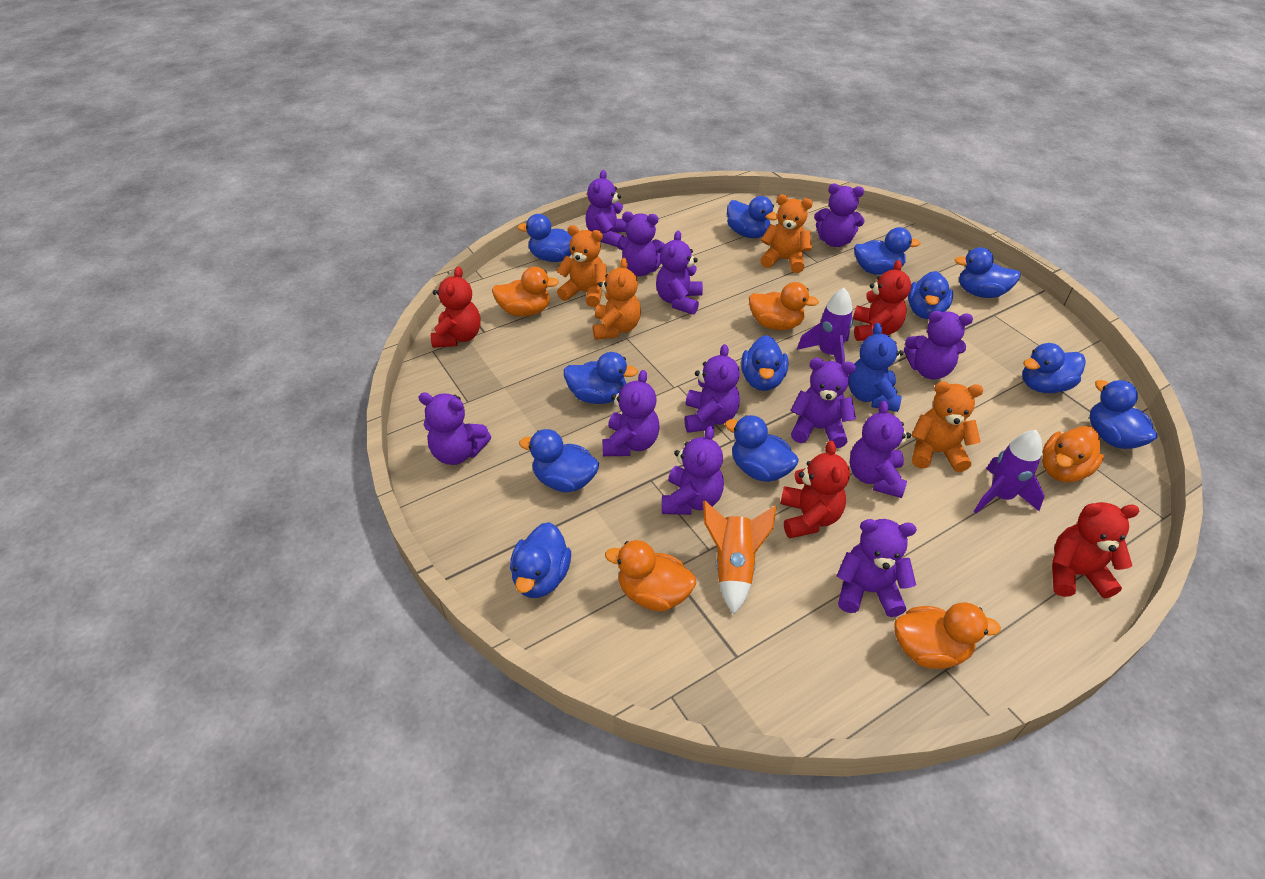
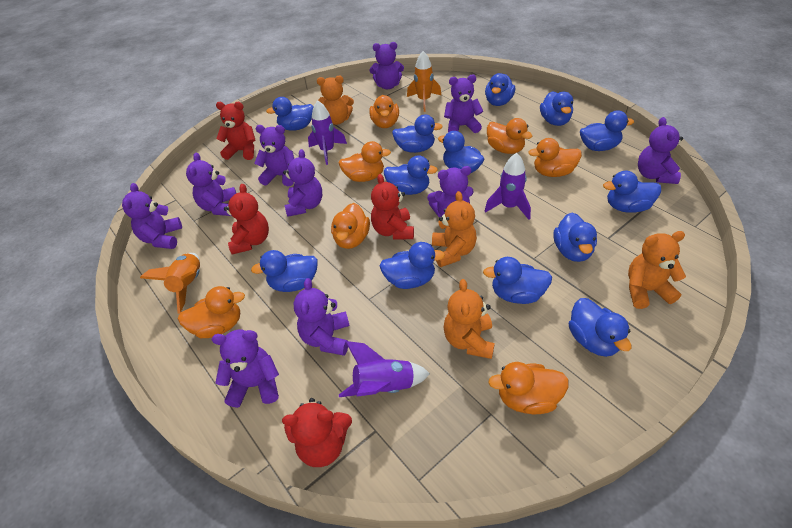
blue duck: [510,522,571,598] [518,214,572,262] [519,429,599,492] [564,352,638,404] [725,415,799,482] [727,196,777,238] [741,335,788,391] [854,227,920,275] [908,271,953,319] [955,247,1021,298] [1022,343,1086,393] [1089,380,1158,449] = 12 -> [251,250,318,292] [266,97,314,131] [380,242,445,289] [384,155,438,195] [392,115,443,153] [438,131,484,174] [483,257,552,304] [485,73,515,106] [540,91,573,126] [553,213,597,262] [569,298,631,357] [580,110,634,151] [603,171,661,213] = 13
blue teddy bear: [849,323,904,412] = 1 -> none = 0
orange duck: [492,267,559,316] [605,540,696,611] [749,282,819,330] [894,602,1001,669] [1042,426,1104,482] = 5 -> [178,286,245,338] [331,203,370,249] [339,141,391,182] [369,95,399,128] [487,118,532,154] [488,362,569,414] [528,138,582,177] = 7
orange rocket: [703,501,777,614] = 1 -> [140,253,200,314] [407,51,441,112] = 2
purple rocket: [797,288,853,365] [974,430,1045,514] = 2 -> [308,100,347,165] [339,341,430,397] [485,153,531,220] = 3
purple teddy bear: [419,393,491,465] [585,170,626,247] [602,370,660,456] [617,212,665,276] [656,231,703,315] [662,426,724,515] [685,344,740,433] [790,358,856,448] [814,184,865,247] [837,519,917,617] [850,401,911,498] [904,311,973,379] = 12 -> [122,183,182,249] [186,152,236,216] [212,330,279,408] [254,125,294,186] [283,149,322,217] [294,278,350,356] [369,42,404,89] [427,166,474,217] [444,75,483,133] [638,117,683,184] = 10

